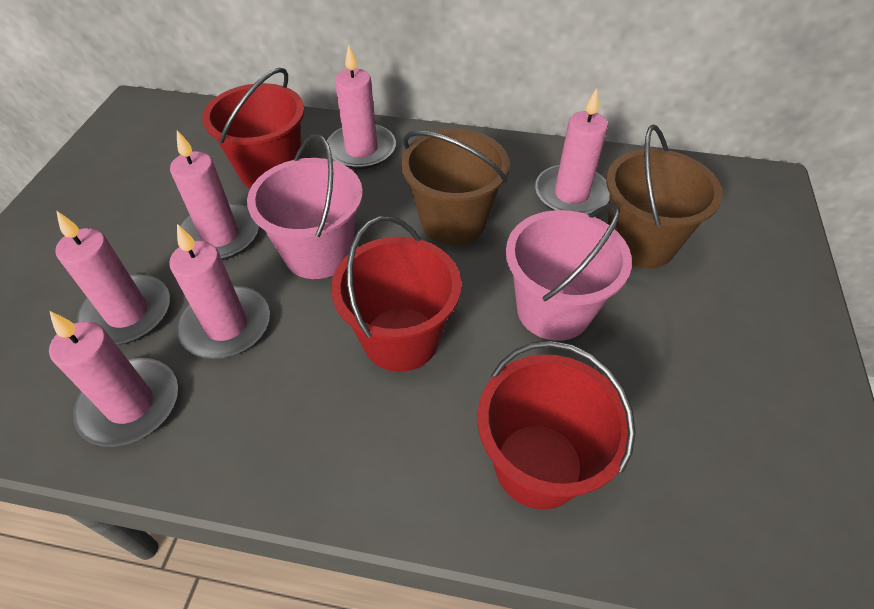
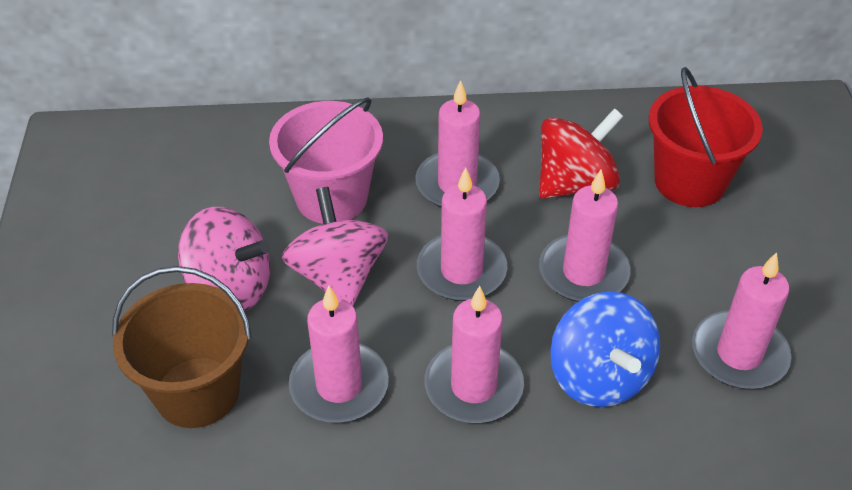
blue spinning top: none = 0 -> [550,291,660,407] = 1
brown bucket: [401,129,510,245] [606,125,723,268] = 2 -> [112,266,252,428] = 1
pink bucket: [247,134,363,279] [506,203,632,341] = 2 -> [269,98,383,224] = 1
pink spinning top: none = 0 -> [178,207,270,311] [282,187,388,306] = 2
red bucket: [202,68,305,188] [331,216,461,372] [478,341,636,510] = 3 -> [649,67,763,207] = 1
red spinning top: none = 0 -> [539,108,623,199] = 1

